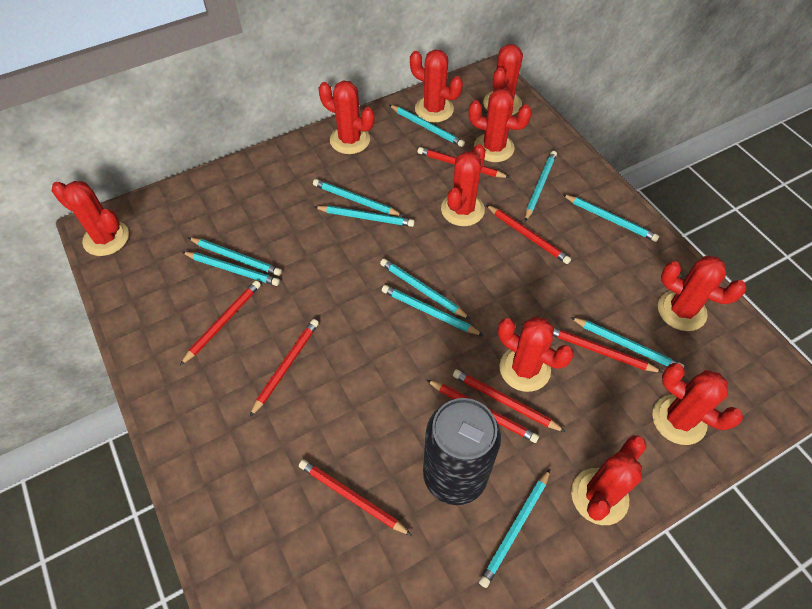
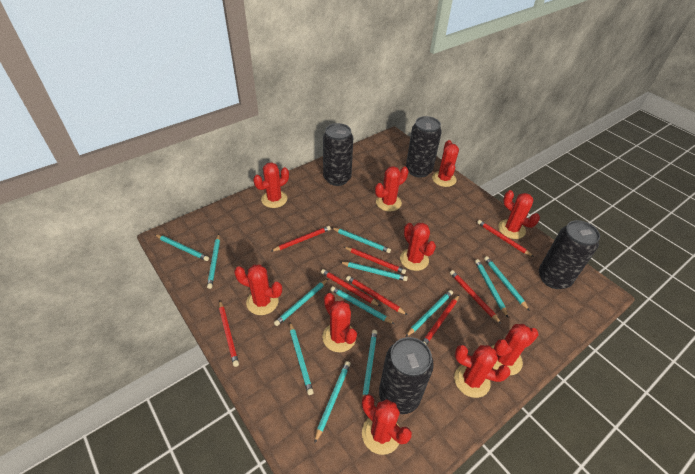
black can: [423,398,501,505] = 1 -> [323,123,353,186] [379,337,434,414] [406,116,442,178] [539,220,600,289] = 4
turquoise pencil: [182,252,280,286] [189,238,282,276] [313,179,403,216] [315,205,415,227] [380,259,470,319] [382,285,484,336] [389,105,465,147] [479,469,550,588] [525,151,557,221] [562,194,659,242] [570,317,684,368] = 11 -> [155,234,209,261] [207,234,220,289] [274,279,328,326] [290,322,314,395] [314,361,351,444] [330,286,395,324] [332,228,391,253] [340,262,408,281] [362,330,377,398] [406,290,453,337] [475,259,508,317] [484,256,530,311] = 12

